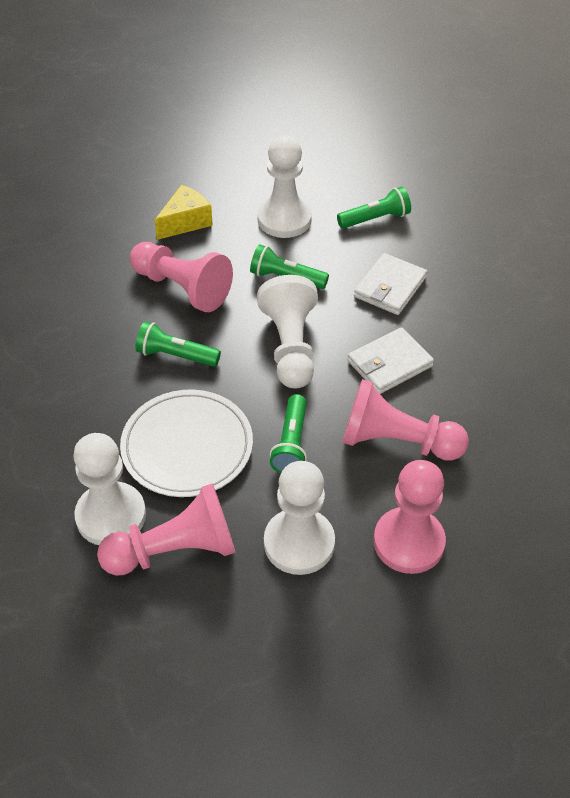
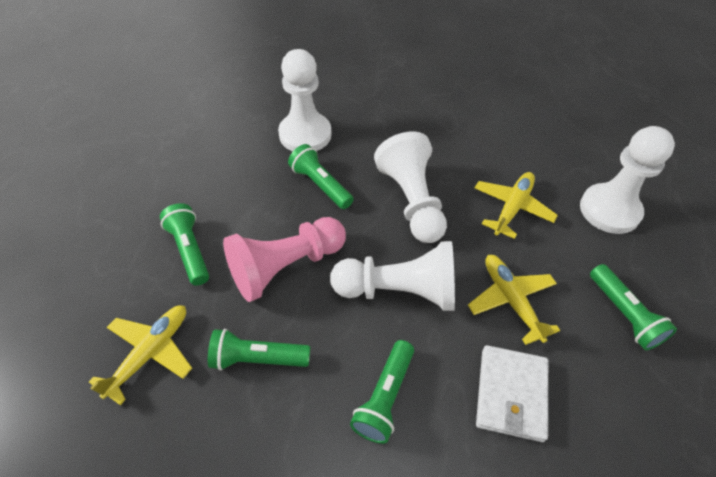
green flashlight: [135,321,221,367] [250,244,329,289] [270,394,307,473] [337,187,411,229] = 4 -> [160,203,209,286] [208,329,310,370] [288,144,354,209] [350,340,414,444] [590,264,677,350] = 5
pink pawn: [97,483,236,576] [130,242,233,312] [342,379,469,461] [374,460,446,574] = 4 -> [223,217,346,302] = 1
white plate: [120,390,253,497] = 1 -> none = 0
white wallet: [348,327,434,394] [354,253,427,315] = 2 -> [476,345,548,442] = 1
yellow cheese: [154,185,213,240] = 1 -> none = 0
yellow plane: none = 0 -> [89,305,192,405] [468,255,560,345] [474,172,558,239] = 3

